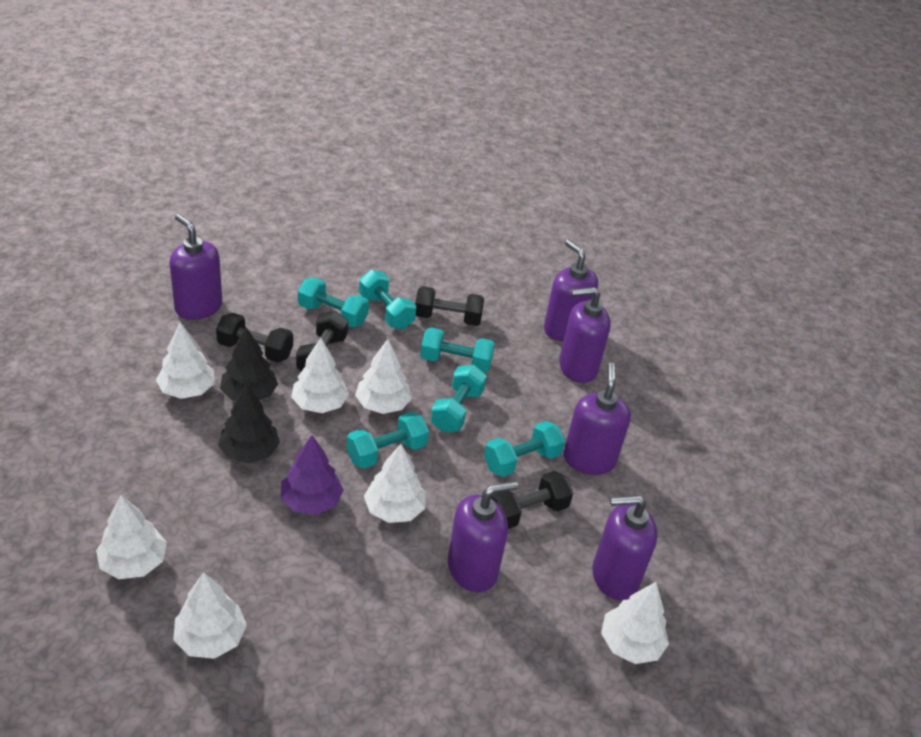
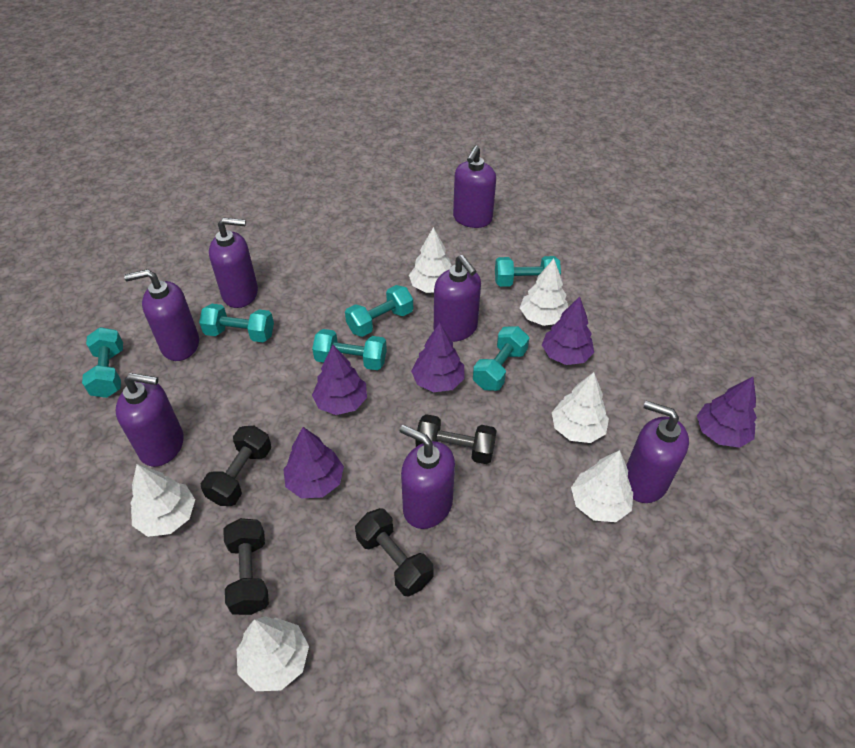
black tree: [218,384,280,463] [220,327,278,401] = 2 -> none = 0
purple soap dispenser: [169,214,222,320] [448,481,518,592] [544,240,598,341] [559,287,611,383] [563,362,631,475] [592,495,658,600] = 6 -> [115,373,184,467] [124,269,199,361] [209,217,258,308] [399,425,455,529] [434,255,481,342] [453,145,496,228] [626,401,689,503] = 7
purple tree: [281,435,343,515] = 1 -> [283,427,344,498] [312,345,367,415] [411,323,464,392] [542,296,594,365] [697,377,757,448] = 5
white tree: [96,495,167,579] [156,322,215,399] [173,572,247,659] [291,338,349,413] [355,339,412,414] [364,444,426,523] [601,582,669,664] = 7 -> [130,464,195,537] [237,616,309,691] [409,227,452,293] [520,259,568,326] [552,372,609,443] [571,450,633,522] = 6

